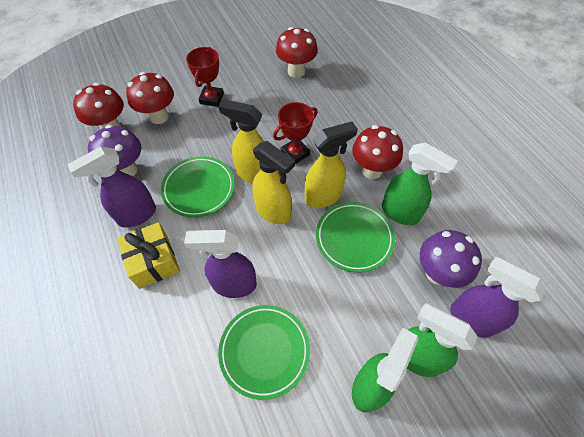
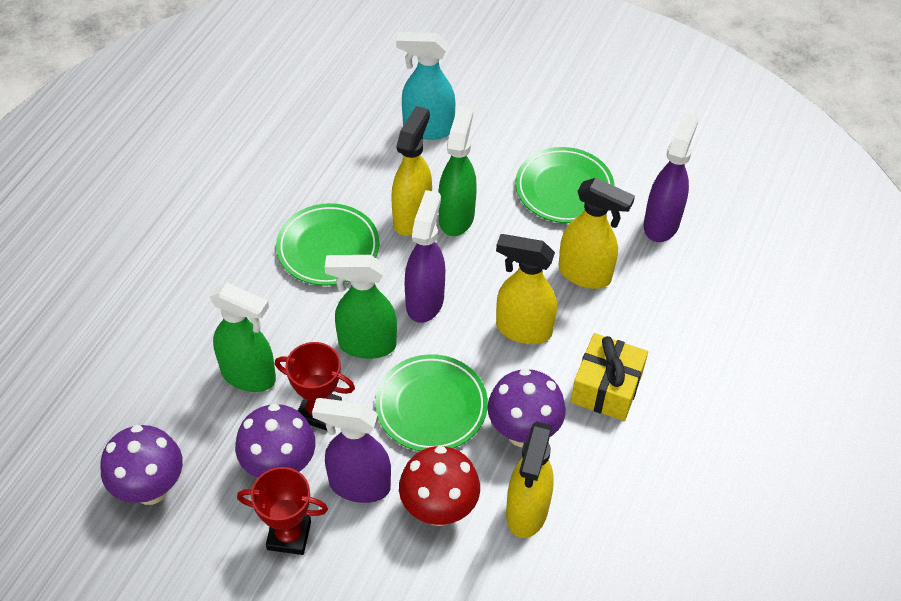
purple mushroom: [88,125,141,176] [420,230,482,288] = 2 -> [100,425,183,505] [235,404,316,478] [487,368,566,447] = 3
red mushroom: [73,83,124,129] [126,72,174,124] [276,27,318,78] [352,125,403,179] = 4 -> [399,446,480,526] = 1
turquoise spray bottle: none = 0 -> [396,32,455,140] = 1
yellow spray bottle: [219,100,264,184] [252,141,295,224] [305,122,358,208] = 3 -> [392,106,432,236] [496,234,557,344] [506,422,554,538] [558,178,635,289] = 4

